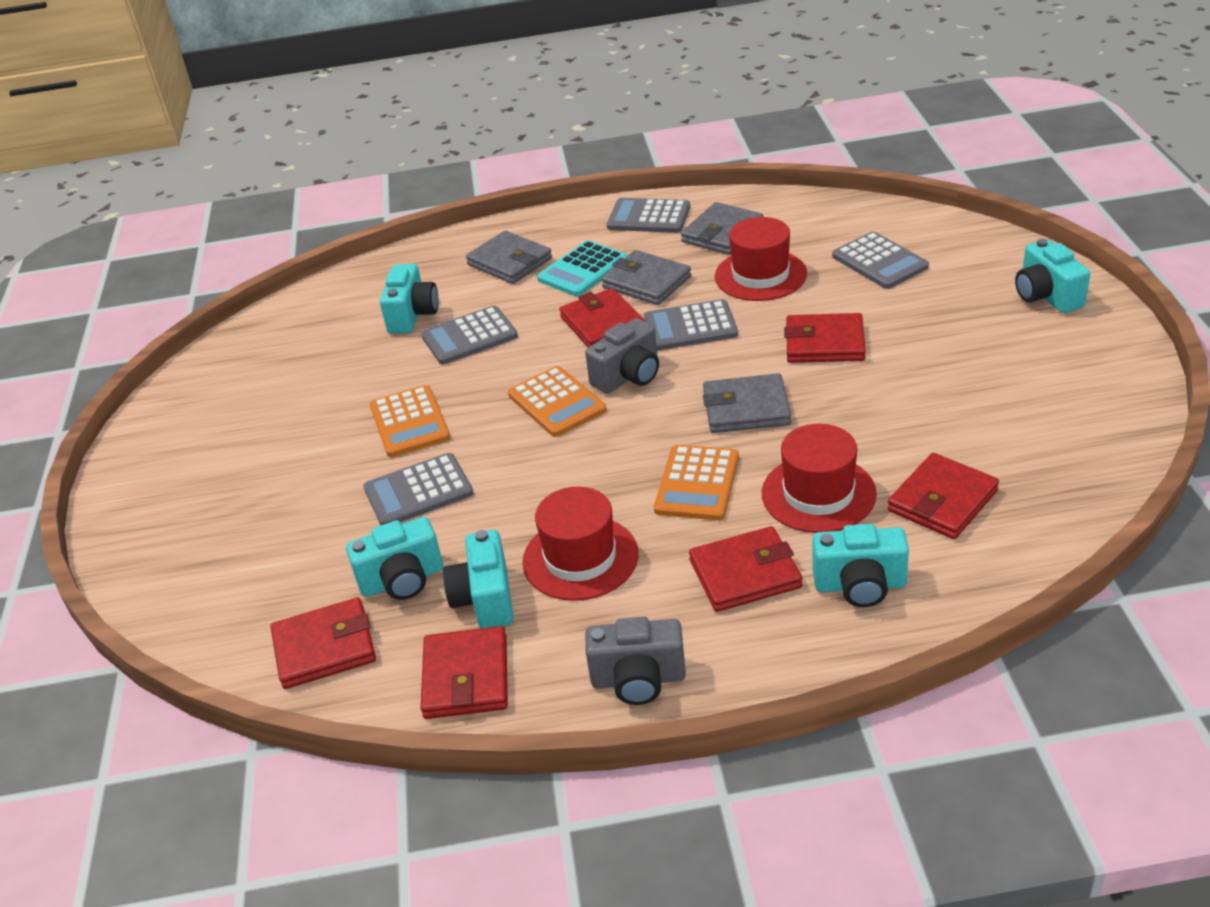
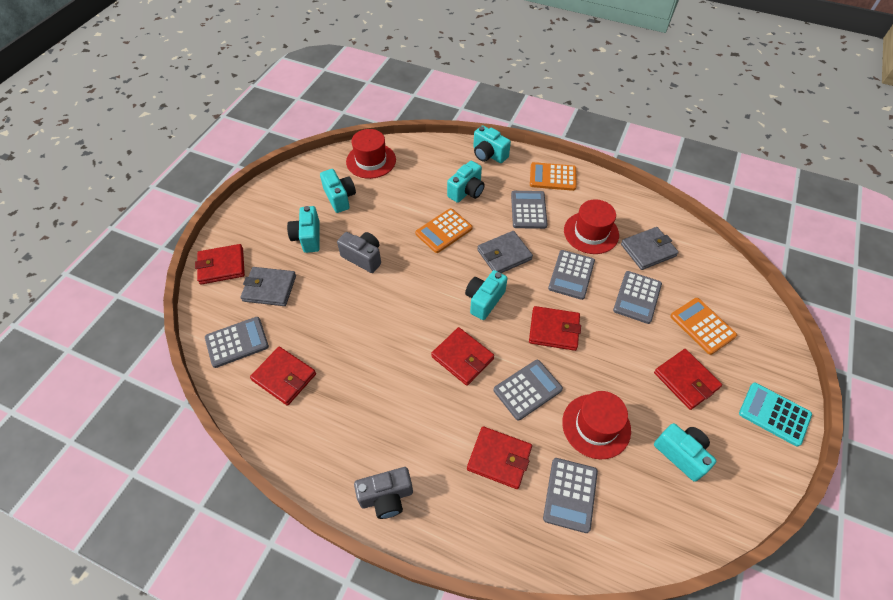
grey calculator: [363,453,473,525] [421,306,518,364] [607,198,690,233] [644,299,738,350] [832,232,929,289] = 5 -> [205,317,269,368] [494,360,563,421] [511,191,548,229] [543,458,598,533] [548,250,595,300] [613,271,662,324] = 6
grey wallet: [466,231,552,284] [601,250,691,305] [681,202,763,255] [703,373,791,433] = 4 -> [240,267,296,306] [477,231,533,273] [621,227,679,270] = 3
turquoise camera: [346,517,443,600] [380,264,439,334] [443,530,513,628] [812,524,909,607] [1015,239,1090,313] = 5 -> [287,206,320,253] [320,169,356,213] [447,161,485,203] [465,270,507,320] [473,125,511,163] [654,423,716,482] = 6

